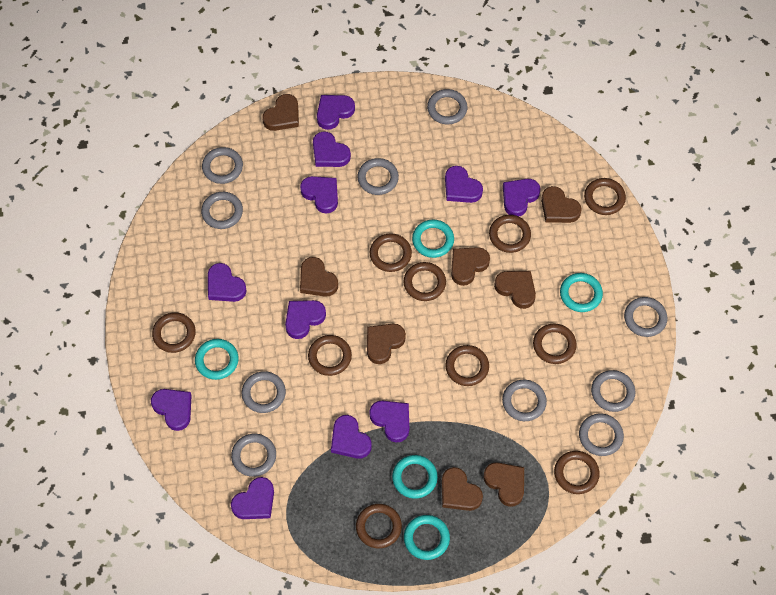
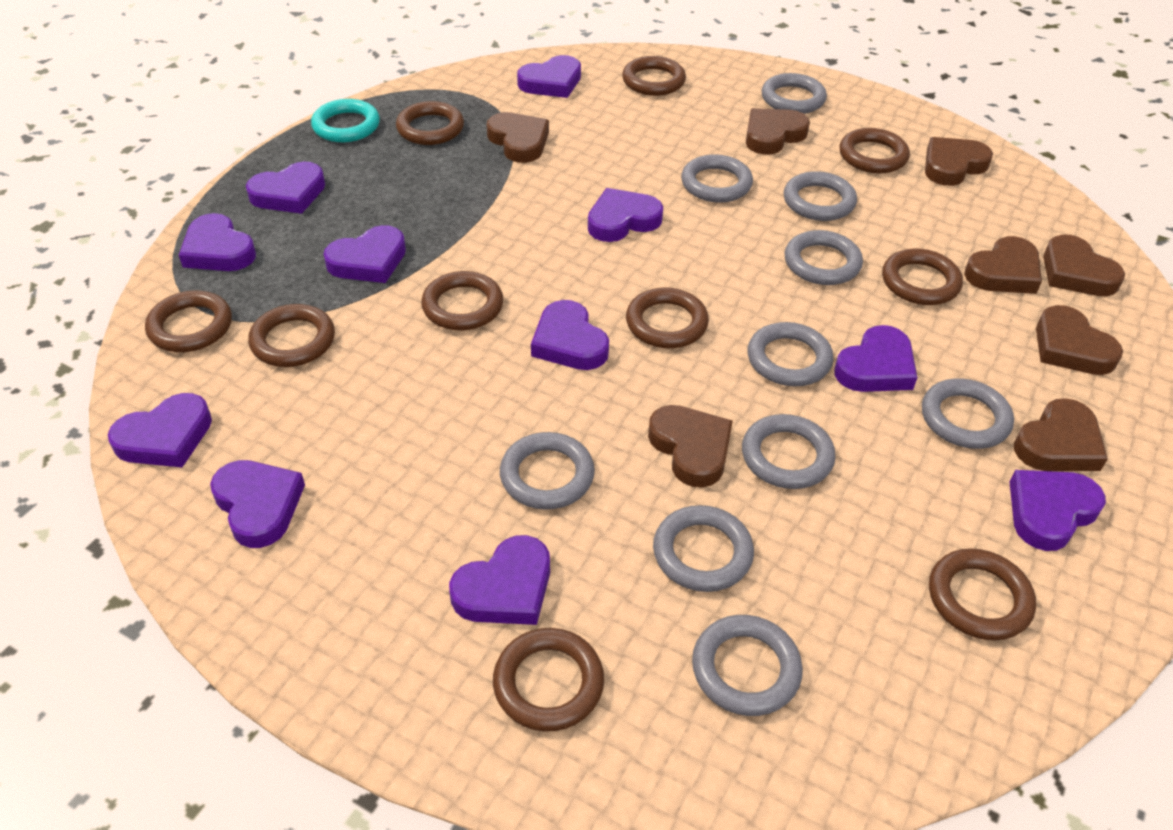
turquoise ring: [195,339,239,380] [392,455,438,499] [404,515,450,560] [412,219,454,258] [560,273,603,312] = 5 -> [311,99,380,142] = 1

